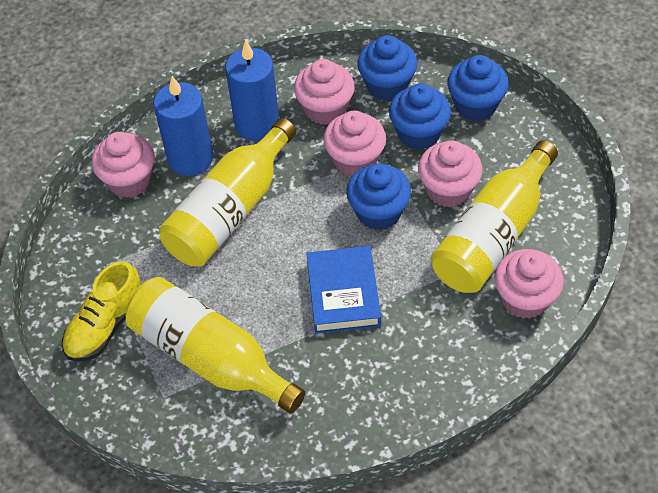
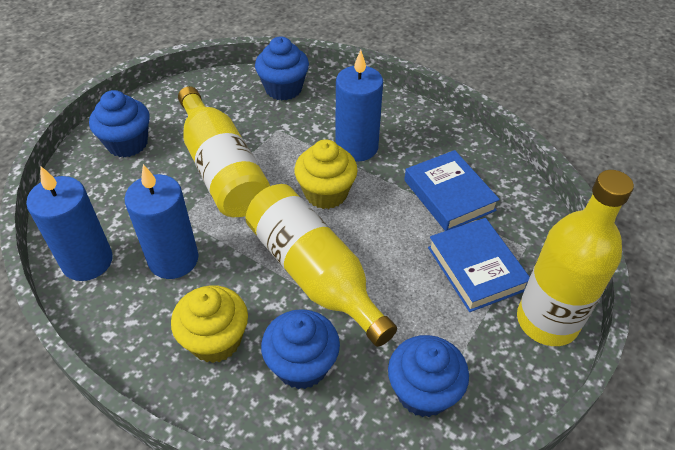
blue book: [306,246,381,334] = 1 -> [404,150,500,231] [428,218,530,312] = 2
blue candle: [154,76,213,176] [225,40,279,141] = 2 -> [26,166,113,281] [124,164,199,279] [335,50,383,162] = 3
pink cupcake: [92,132,155,198] [294,59,355,125] [323,111,386,177] [418,141,482,207] [495,249,564,319] = 5 -> none = 0
yellow cupcake: none = 0 -> [171,285,248,363] [294,139,358,209] = 2
yellow shoe: [62,261,141,362] = 1 -> none = 0

